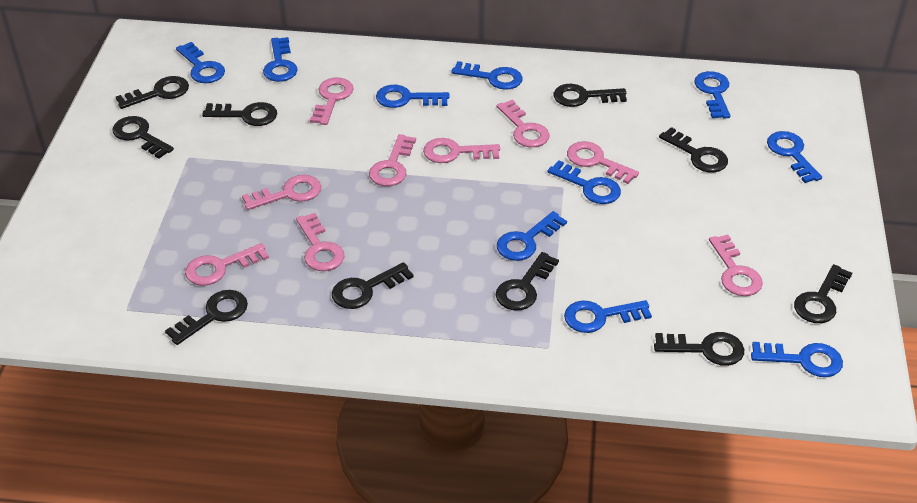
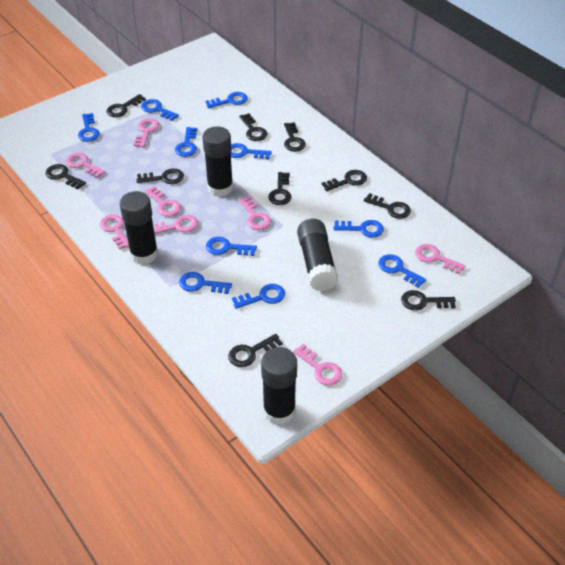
black glue stick: none = 0 -> [120,191,158,264] [202,126,233,197] [261,347,297,425] [297,219,338,291] = 4
pink key: [185,243,269,286] [242,175,321,210] [296,213,344,271] [310,78,354,125] [369,134,416,186] [423,138,500,163] [496,100,550,147] [567,141,639,184] [709,235,763,296] = 9 -> [66,153,105,178] [100,215,129,250] [134,118,159,147] [145,186,181,217] [154,215,198,234] [239,196,271,230] [293,344,342,385] [415,244,465,274] = 8

